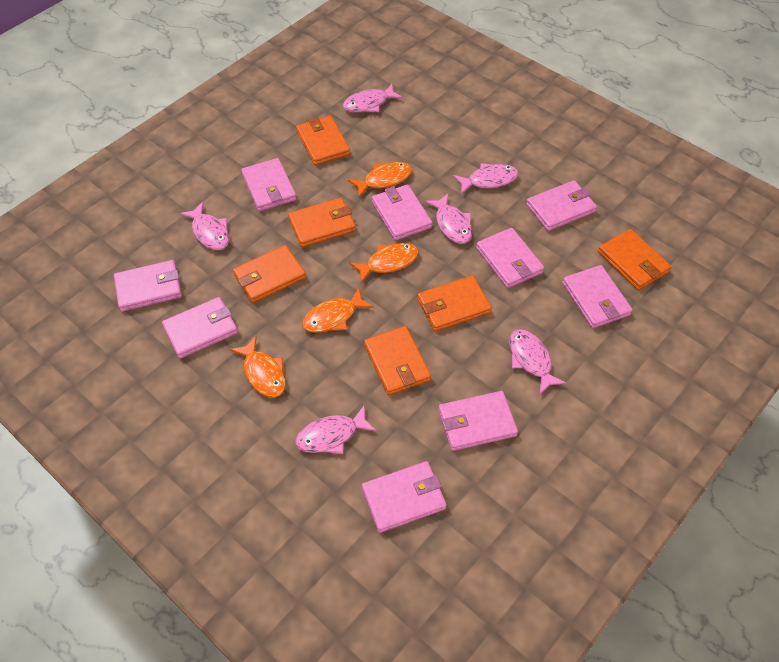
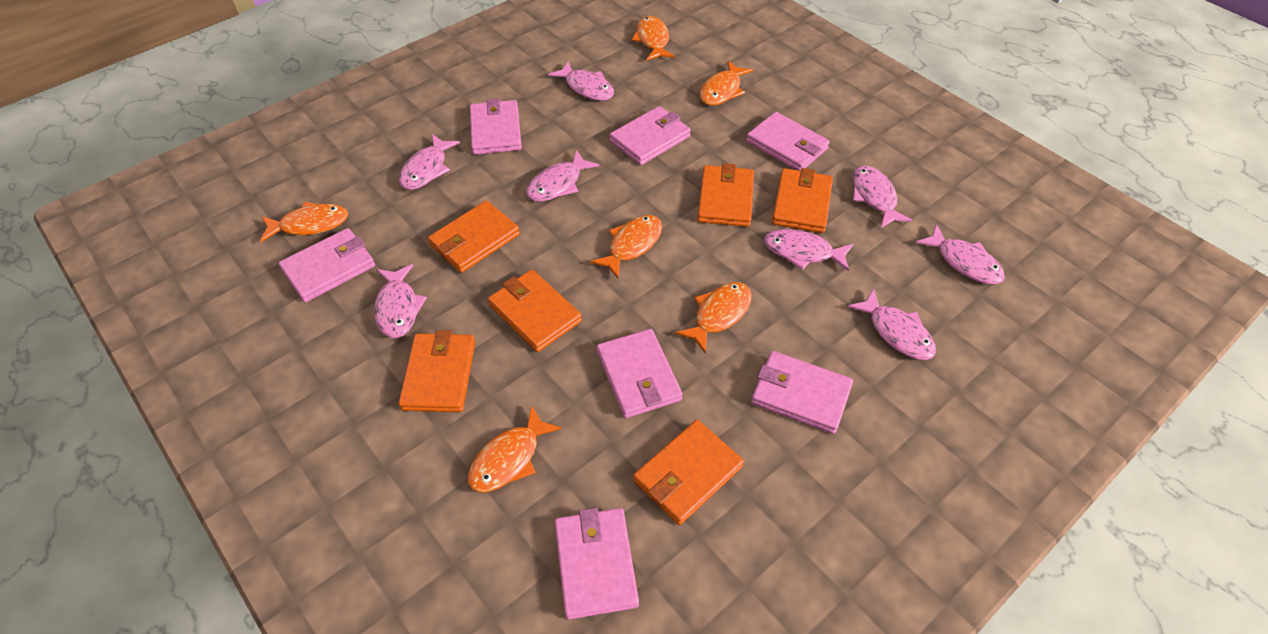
orange fish: [230,336,285,398] [302,288,374,333] [348,162,412,198] [349,243,419,283] = 4 -> [260,202,348,242] [468,405,562,493] [590,215,662,278] [632,16,675,60] [675,282,752,354] [700,61,753,106] = 6
pink fish: [179,202,229,250] [295,405,376,454] [343,84,403,113] [425,193,472,244] [453,163,519,194] [509,329,567,394] = 6 -> [374,264,427,338] [399,134,460,190] [526,150,599,201] [548,61,614,101] [764,229,853,271] [848,289,936,360] [853,166,913,228] [916,224,1005,284] = 8
pink wallet: [114,260,182,312] [162,297,238,359] [241,158,297,211] [362,461,447,533] [372,184,432,241] [439,391,518,451] [476,228,544,288] [526,180,597,231] [562,265,633,328] = 9 -> [279,228,375,302] [470,98,522,155] [555,508,639,619] [597,329,683,418] [610,106,691,165] [746,112,830,171] [751,351,853,434] = 7

